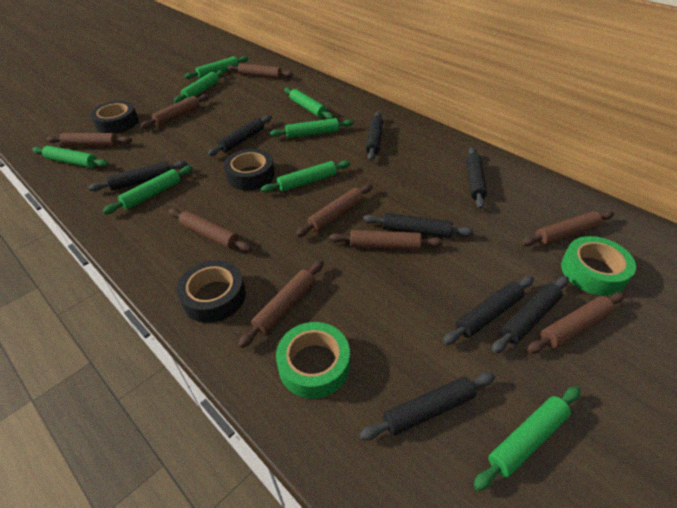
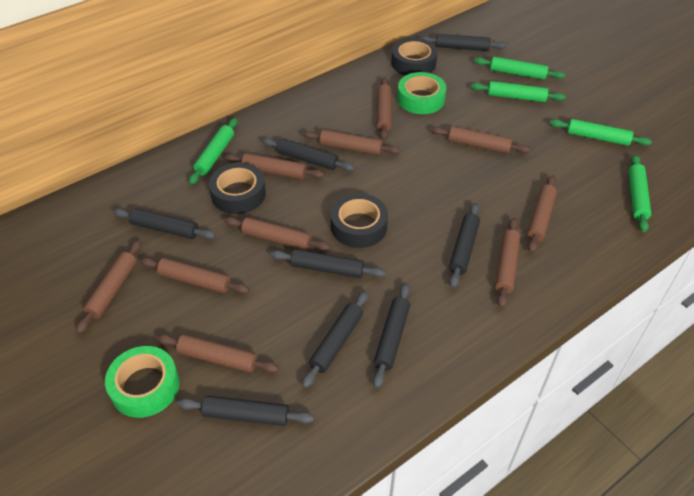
brown rolling pin: [47,133,132,147] [140,94,209,128] [169,208,252,252] [227,63,293,79] [238,260,324,348] [295,184,373,237] [329,230,443,250] [521,211,614,246] [527,292,625,354] = 9 -> [76,240,142,334] [140,257,249,294] [157,334,279,373] [224,217,330,251] [225,153,324,179] [303,130,401,155] [377,77,392,140] [431,126,531,153] [495,218,520,308] [527,175,557,253] = 10
green rolling pin: [32,146,108,168] [103,165,193,214] [174,70,224,103] [185,56,248,79] [261,160,351,193] [270,118,354,138] [284,87,333,119] [473,386,581,491] = 8 -> [189,118,238,185] [471,81,566,102] [474,57,565,80] [550,119,652,146] [629,155,651,232] = 5

